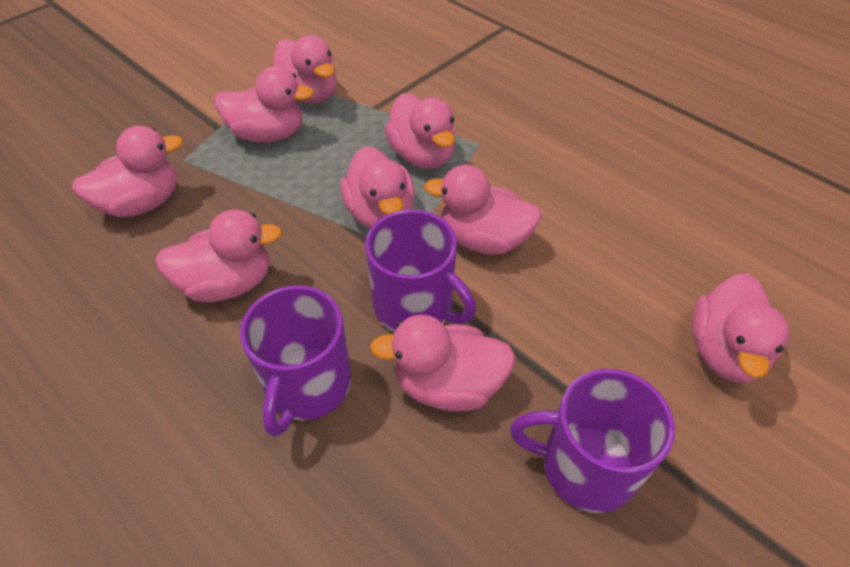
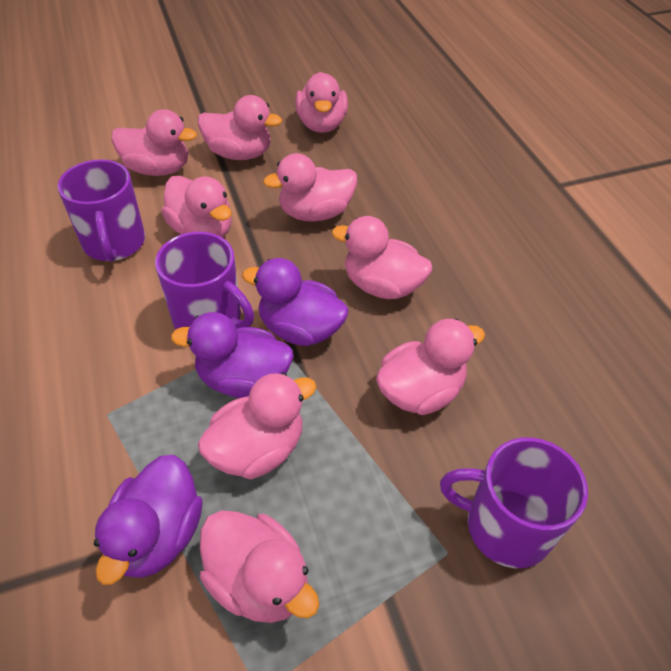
purple duck: none = 0 -> [94,455,203,585] [171,312,294,398] [242,258,349,346] = 3

